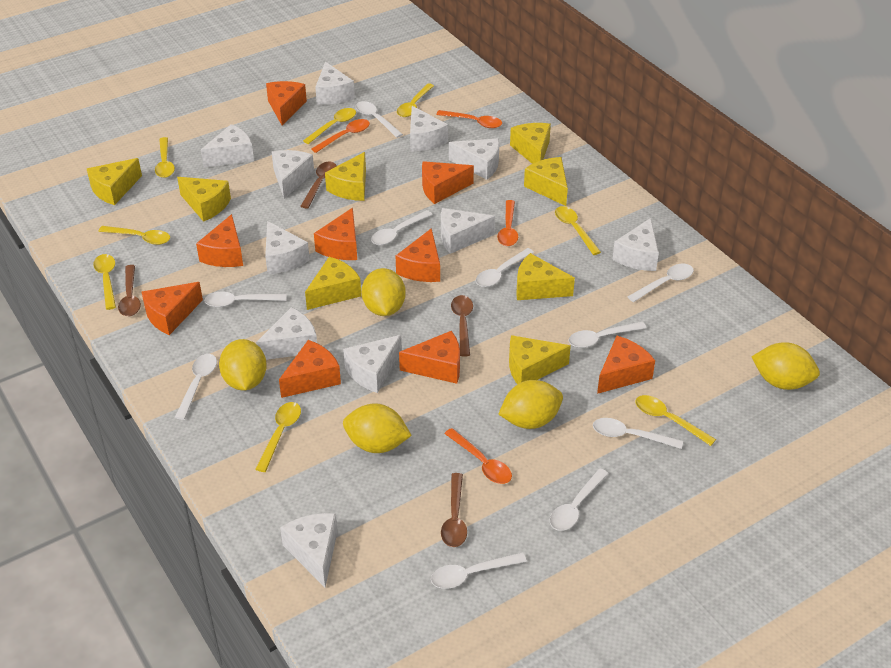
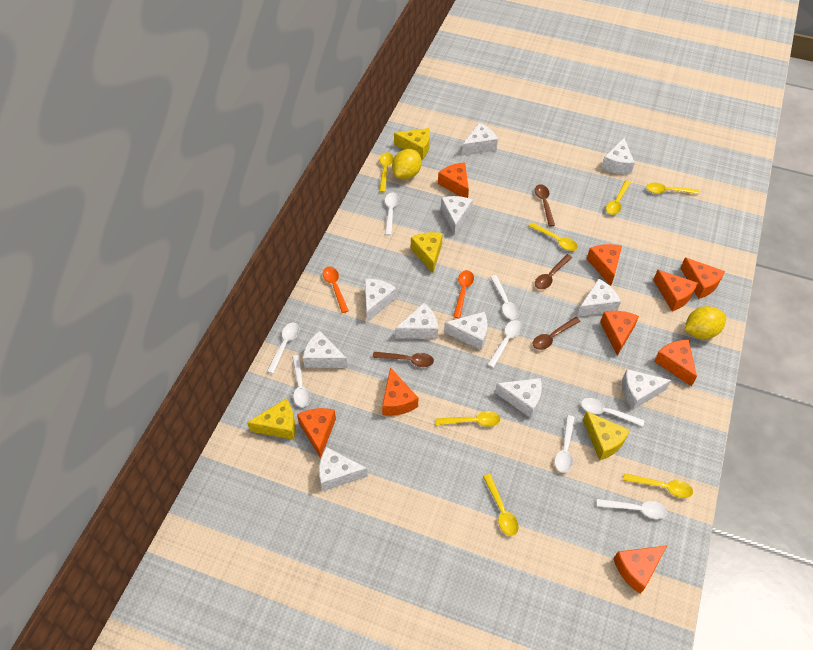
orange spoon: [311,119,370,153] [436,110,502,128] [444,428,512,484] [497,200,518,246] = 4 -> [323,267,349,313] [453,270,474,318] = 2
white spoon: [175,354,217,420] [204,292,287,307] [356,101,403,138] [371,210,433,245] [431,552,527,589] [476,248,534,287] [550,469,609,531] [568,322,646,348] [593,418,683,449] [628,264,694,302] = 10 -> [267,323,299,374] [292,355,311,407] [385,193,399,235] [487,320,522,368] [490,275,519,320] [555,415,575,473] [581,398,645,427] [597,499,667,519] = 8
yellow cheese: [87,158,142,205] [177,177,231,222] [305,257,361,310] [325,152,366,201] [509,335,571,384] [510,123,551,164] [516,253,575,300] [524,157,568,206] = 8 -> [247,399,296,440] [394,128,430,160] [411,232,443,273] [583,411,630,460] = 4
yellow lemon: [219,339,267,391] [343,403,412,453] [362,268,406,316] [498,380,563,429] [752,342,820,390] = 5 -> [392,149,422,179] [685,306,726,339] = 2
yellow spoon: [93,254,116,310] [98,226,170,245] [155,137,175,178] [255,402,301,472] [303,108,356,144] [397,83,434,117] [555,206,601,255] [635,395,716,446] = 8 -> [379,152,393,192] [436,411,501,427] [483,474,519,536] [529,222,578,251] [606,180,631,215] [623,473,693,498] [646,183,700,194] = 7

